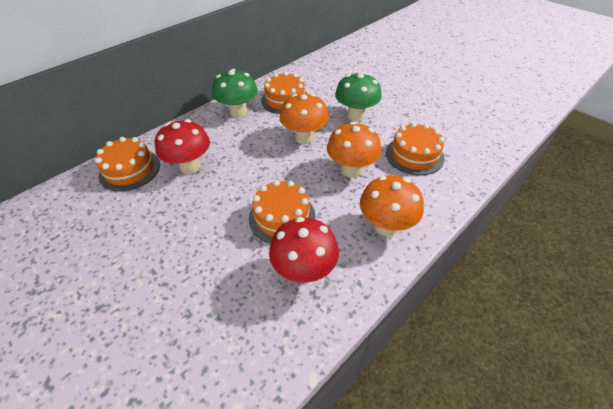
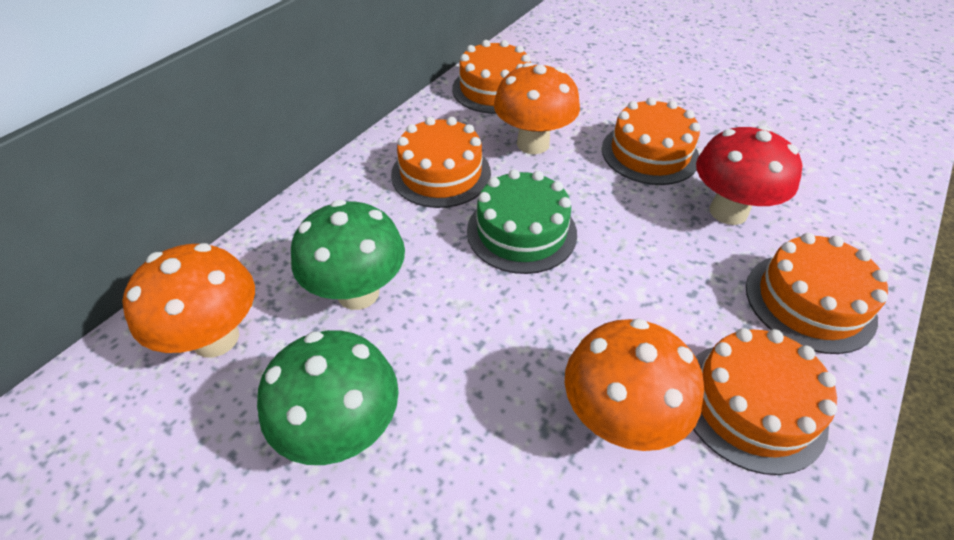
green cake: none = 0 -> [467,169,577,274] = 1
orange cake: [95,137,160,192] [249,180,315,244] [261,72,307,114] [386,122,444,175] = 4 -> [391,117,491,208] [452,40,531,114] [602,97,701,185] [693,328,837,475] [746,233,888,354] = 5
red mushroom: [155,119,210,174] [269,217,339,283] = 2 -> [696,125,802,225] = 1

